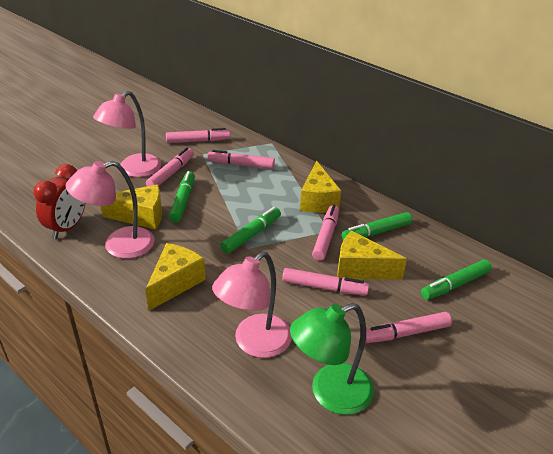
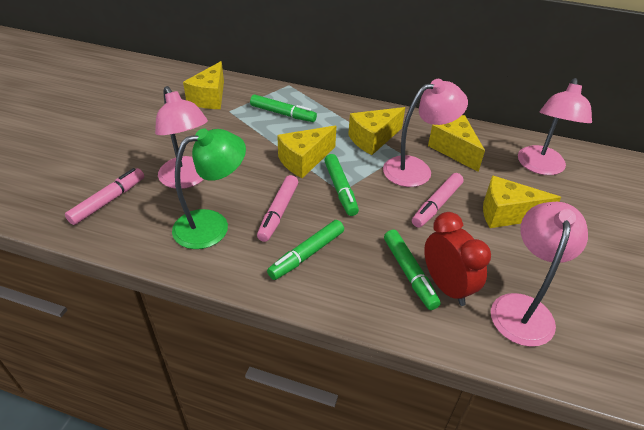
pink lamp: [66,161,155,259] [93,91,161,177] [212,252,292,358] = 3 -> [155,86,208,189] [383,79,468,187] [491,202,588,347] [518,78,592,175] = 4
pink marker: [146,148,194,186] [166,128,230,143] [207,150,275,169] [282,268,369,296] [312,205,339,261] [365,312,452,343] = 6 -> [65,168,144,225] [257,175,298,242] [412,173,463,228] = 3
yellow cheese: [101,184,162,230] [145,243,206,311] [300,160,341,213] [337,230,407,280] = 4 -> [183,61,224,109] [277,125,336,178] [348,107,405,155] [428,115,485,172] [483,175,561,228] = 5

